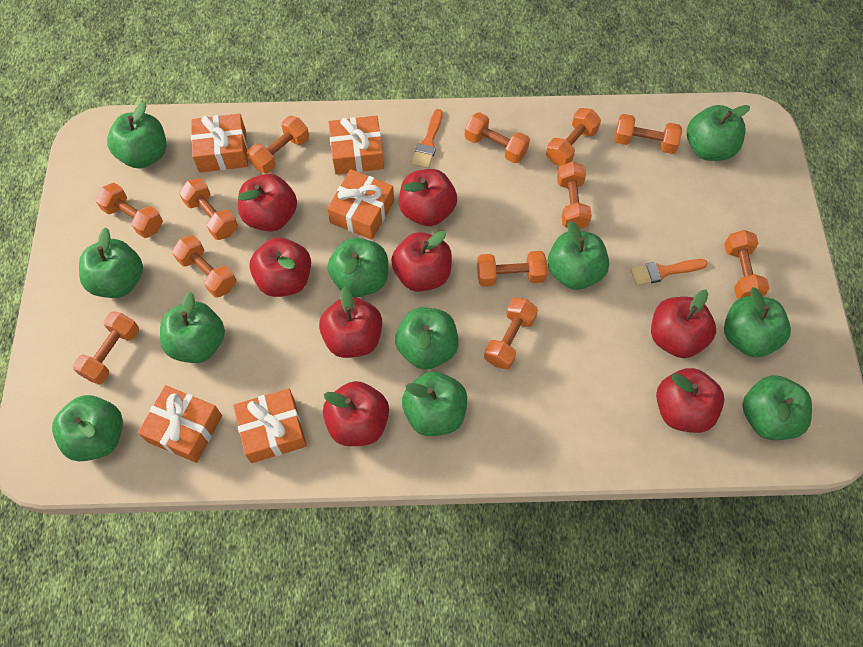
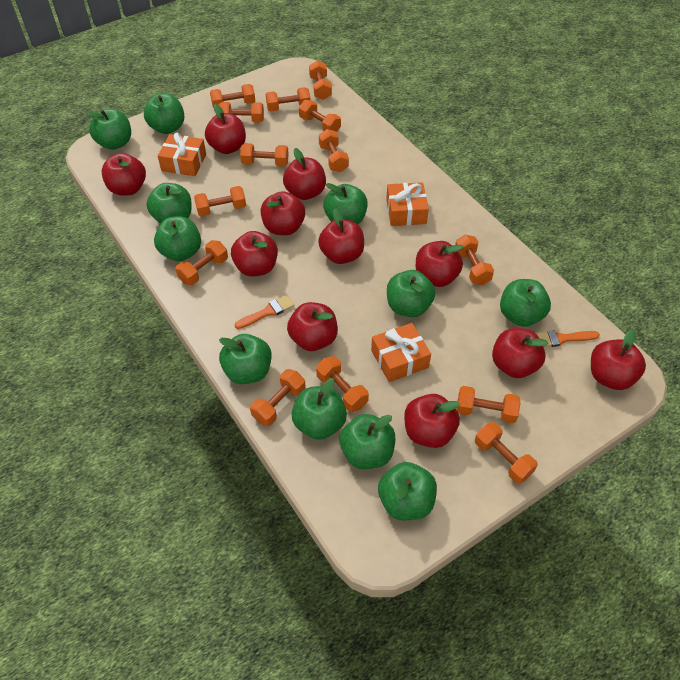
orange dumbbell: [73,311,139,384] [95,183,163,238] [172,235,236,298] [179,179,238,240] [247,116,309,173] [465,112,530,163] [477,251,547,286] [484,298,538,370] [546,108,601,166] [557,161,592,229] [614,114,682,154] [724,230,769,299] = 12 -> [175,240,228,285] [194,186,246,217] [210,84,255,108] [218,102,264,123] [240,143,289,167] [250,369,305,426] [266,87,310,112] [299,100,341,132] [309,60,332,100] [316,356,369,412] [319,129,349,172] [455,234,494,285] [457,386,521,423] [475,422,538,484] = 14
orange gift: [138,385,222,463] [191,113,248,173] [233,388,307,463] [327,169,394,240] [328,116,384,175] = 5 -> [158,133,206,176] [371,323,431,382] [386,182,429,226] = 3
red apple: [238,174,297,231] [249,238,311,297] [319,286,382,358] [323,381,389,446] [391,231,452,292] [399,169,457,226] [651,290,716,358] [656,368,724,433] = 8 -> [102,153,146,196] [205,104,246,154] [231,231,278,277] [261,191,305,235] [283,148,326,200] [287,302,338,351] [318,208,364,264] [404,394,460,448] [416,241,463,287] [492,328,548,378] [591,330,646,390] = 11

